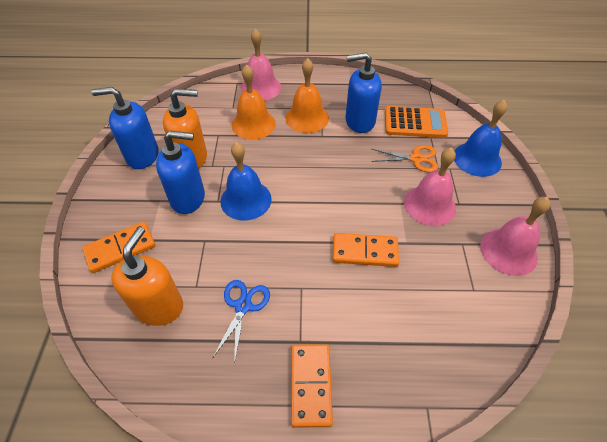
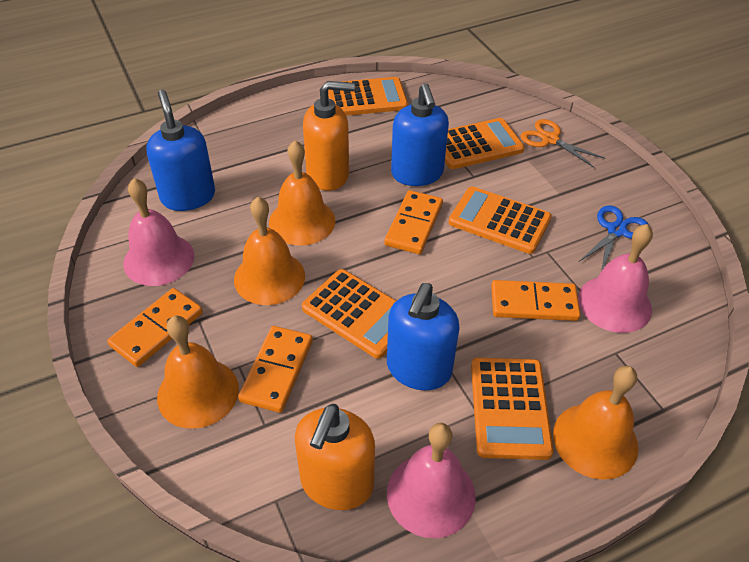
blue bell: [221,142,272,221] [454,100,507,177] = 2 -> none = 0
orange bell: [232,64,276,140] [285,58,329,133] = 2 -> [157,316,239,429] [234,197,305,305] [269,140,335,246] [553,366,638,480] = 4
orange calculator: [385,106,448,138] = 1 -> [302,269,396,359] [328,77,408,116] [445,118,525,169] [449,186,552,254] [471,358,554,460] = 5
orange domino: [82,222,155,273] [291,344,333,428] [333,233,399,267] = 3 -> [107,288,203,367] [238,326,313,413] [384,190,443,254] [491,280,580,321] = 4

